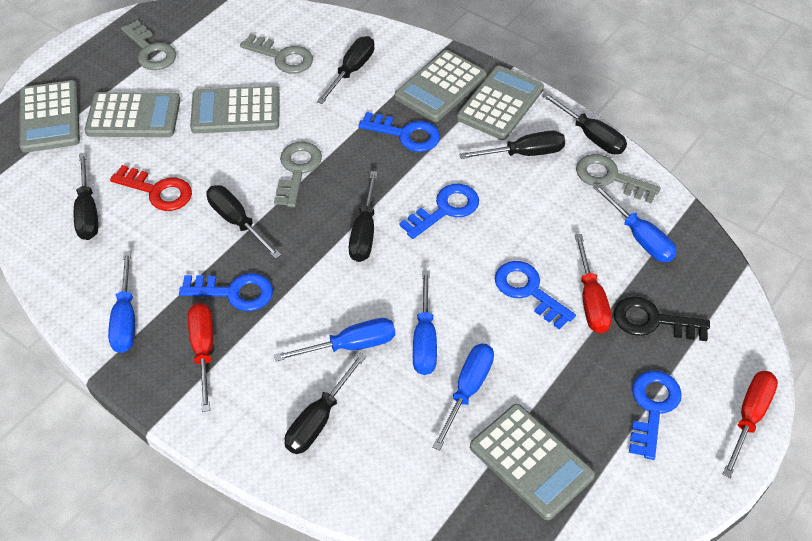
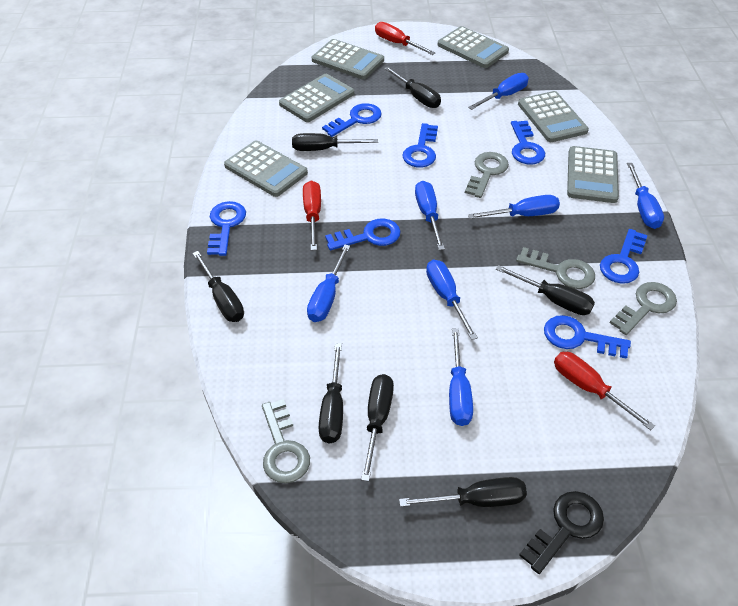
blue key: [179,273,273,311] [358,112,440,152] [399,184,479,239] [494,261,576,330] [629,371,682,460] = 5 -> [207,201,246,256] [322,103,381,137] [325,219,401,250] [402,123,438,167] [511,121,545,164] [544,315,631,359] [600,229,648,284] = 7
blue screwdriver: [108,251,135,353] [274,318,395,361] [413,270,437,375] [432,344,494,451] [593,184,677,262] = 5 -> [307,245,350,322] [415,181,445,250] [426,260,478,340] [449,329,473,426] [468,73,529,110] [468,195,560,219] [627,163,664,229] = 7
red key: [110,165,192,211] = 1 -> none = 0

